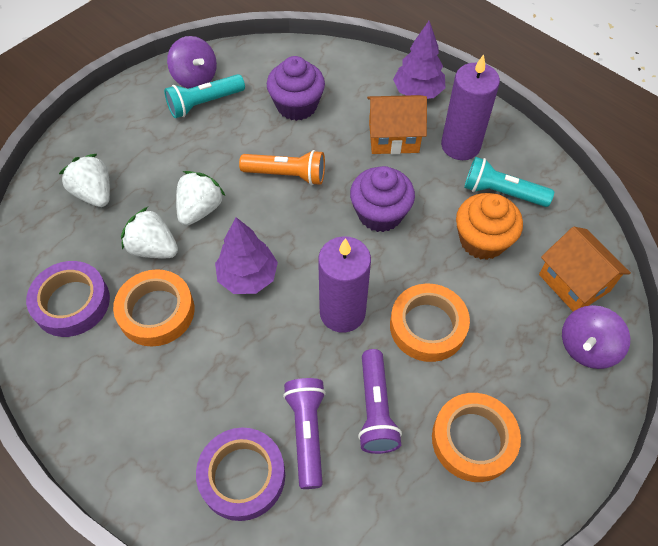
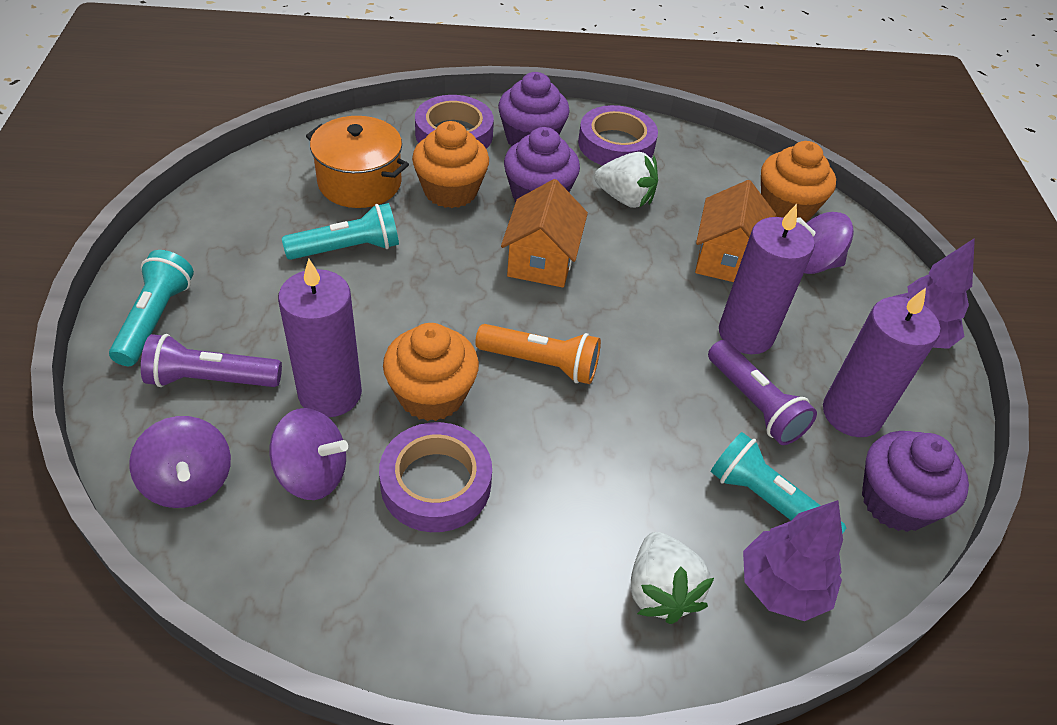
orange cupcake: [456,193,523,260] = 1 -> [383,323,479,421] [412,121,489,208] [761,141,836,222] = 3
orange pot: none = 0 -> [306,116,409,208] = 1
orange tape: [113,269,194,346] [390,284,470,362] [432,393,521,482] = 3 -> none = 0
purple candle: [318,236,371,333] [441,54,500,160] = 2 -> [278,258,362,417] [719,204,815,354] [823,288,940,437] = 3
purple cupcake: [267,56,325,121] [350,166,415,232] = 2 -> [498,72,570,147] [504,127,580,202] [862,431,969,532] = 3
purple spinning top: [167,36,217,89] [562,305,630,369] = 2 -> [129,416,231,508] [270,408,348,500] [797,212,854,274] = 3
purple tape: [26,261,110,337] [196,428,285,521] = 2 -> [379,422,492,532] [415,95,494,149] [578,105,658,166] = 3
turquoise flashlight: [164,74,245,118] [464,157,554,207] = 2 -> [109,250,194,366] [282,203,399,260] [710,432,847,534] = 3
white strawberry: [59,154,110,207] [121,207,178,258] [176,171,225,226] = 3 -> [594,152,658,208] [631,532,714,624] = 2

